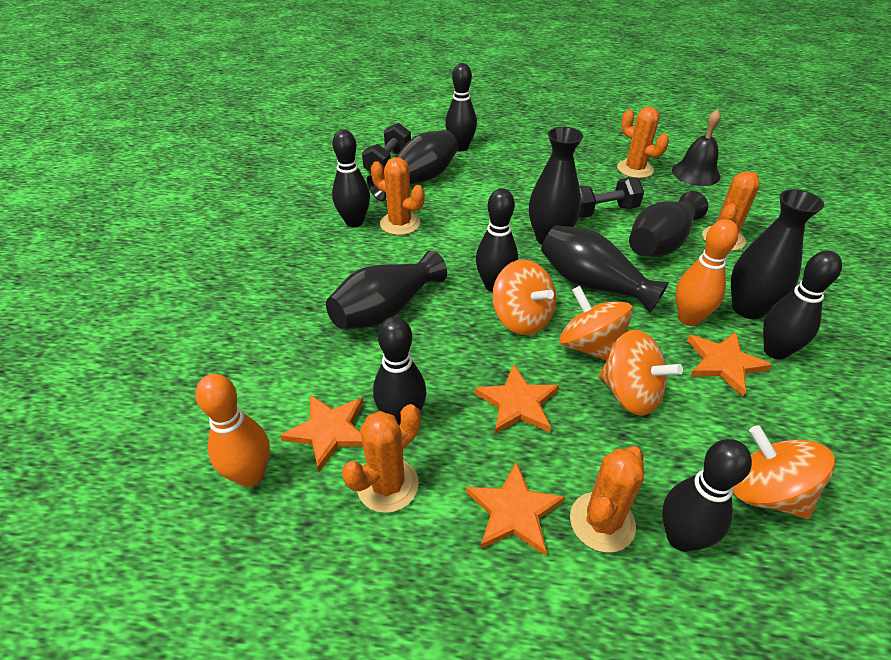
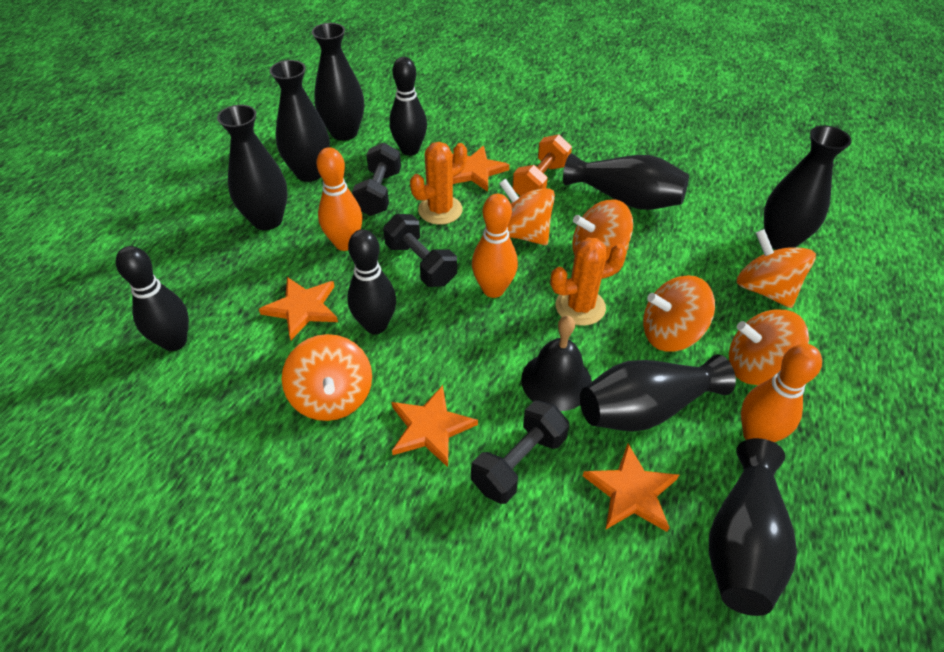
black bowling pin: [332,129,370,227] [373,317,426,426] [445,63,477,152] [476,188,518,292] [662,439,752,552] [763,251,842,360] = 6 -> [116,246,189,351] [347,229,396,334] [389,57,427,156] = 3
black dumbbell: [362,123,411,172] [579,177,644,218] = 2 -> [352,143,401,216] [383,214,457,287] [471,400,569,504] = 3
black vase: [326,250,447,329] [367,130,458,201] [529,127,583,245] [541,225,669,313] [629,191,708,256] [731,189,824,319] = 6 -> [217,105,288,230] [270,60,330,182] [312,23,364,141] [563,153,689,210] [580,354,736,432] [709,438,797,616] [764,125,852,250] = 7
orange bowling pin: [195,374,270,487] [675,219,739,326] = 2 -> [316,147,362,251] [472,194,518,298] [741,344,822,442] = 3
orange cactus: [342,404,421,513] [371,157,424,235] [570,446,644,553] [617,107,669,178] [702,171,760,251] = 5 -> [410,142,467,225] [550,238,627,326] = 2
orange dumbbell: none = 0 -> [512,134,572,196] = 1
orange spinning top: [492,259,556,335] [559,286,633,361] [599,330,683,416] [733,425,835,519] = 4 -> [282,334,372,421] [499,179,555,245] [572,199,633,261] [643,275,715,352] [729,309,809,385] [737,229,816,308] = 6

